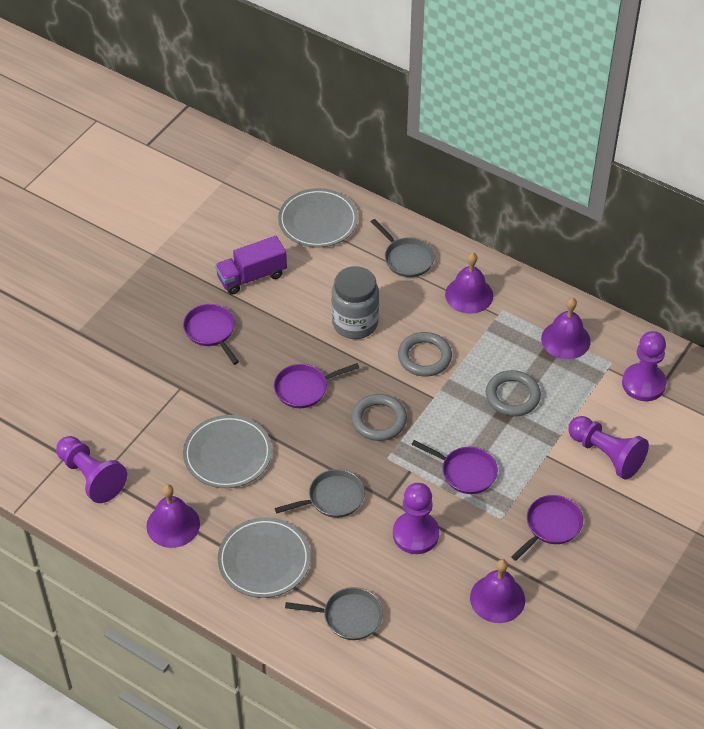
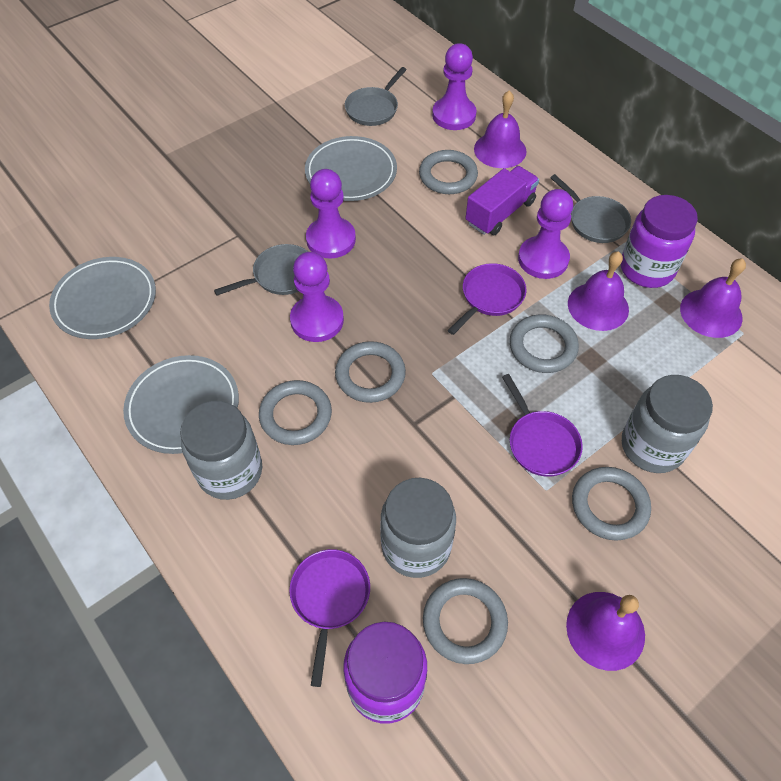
grey jar: [331,266,379,339] = 1 -> [180,401,262,500] [380,478,456,578] [622,375,713,473] = 3
grey ring: [351,394,407,441] [398,332,452,377] [486,370,541,416] = 3 -> [259,380,332,445] [335,341,406,403] [419,150,478,194] [423,578,508,664] [510,314,579,373] [572,467,651,541] = 6
purple jar: none = 0 -> [343,622,427,724] [620,195,698,288] = 2
purple pan: [183,304,239,365] [274,363,359,408] [411,440,498,494] [511,495,583,561] = 4 -> [289,549,370,687] [448,263,527,335] [502,374,583,477] = 3

